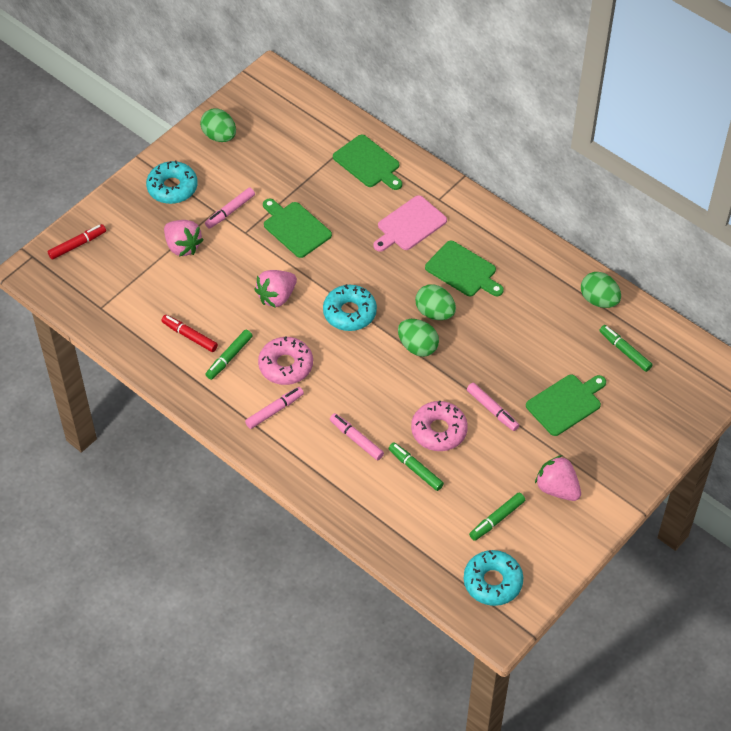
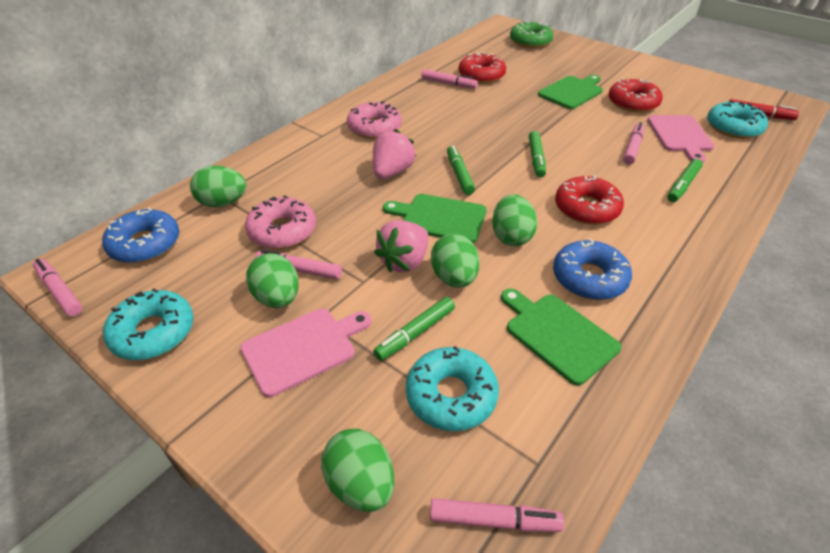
blue donut: none = 0 -> [102,207,179,263] [553,238,632,300] = 2
green cutting board: [263,199,332,258] [333,135,402,190] [425,241,504,296] [526,375,606,436] = 4 -> [383,194,487,243] [501,289,621,386] [538,75,603,109] = 3
green donut: none = 0 -> [510,21,553,48] = 1
green egg: [200,108,236,142] [398,319,439,357] [415,284,456,320] [581,272,621,308] = 4 -> [190,166,246,207] [246,253,299,308] [321,429,394,512] [431,234,480,288] [492,194,537,246] = 5
pink cutting board: [373,195,447,252] = 1 -> [240,308,372,397] [647,115,715,163] = 2
pink marker: [205,187,255,229] [245,387,304,429] [330,413,384,460] [467,383,519,431] = 4 -> [33,259,82,316] [255,250,342,279] [421,69,478,89] [430,498,564,532] [623,122,644,165] = 5
pink strawberry: [164,220,204,257] [255,270,297,308] [535,455,581,501] = 3 -> [373,129,416,179] [374,220,428,272] = 2
red donut: none = 0 -> [458,52,506,84] [555,175,624,225] [608,79,663,113] = 3
red marker: [48,224,106,260] [161,315,218,352] = 2 -> [730,99,799,120] = 1

